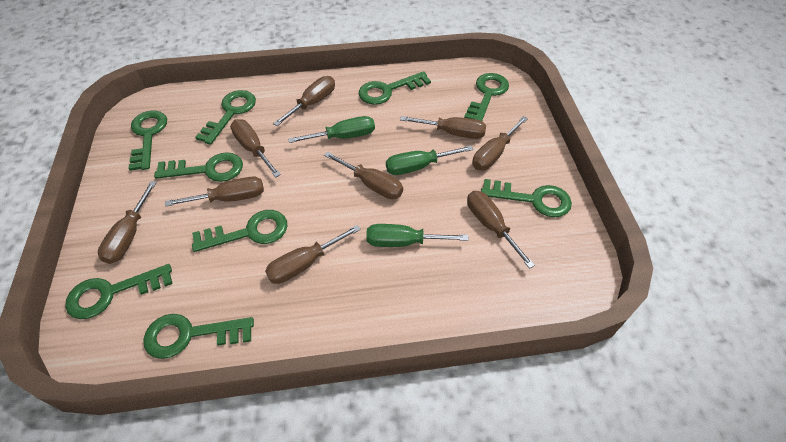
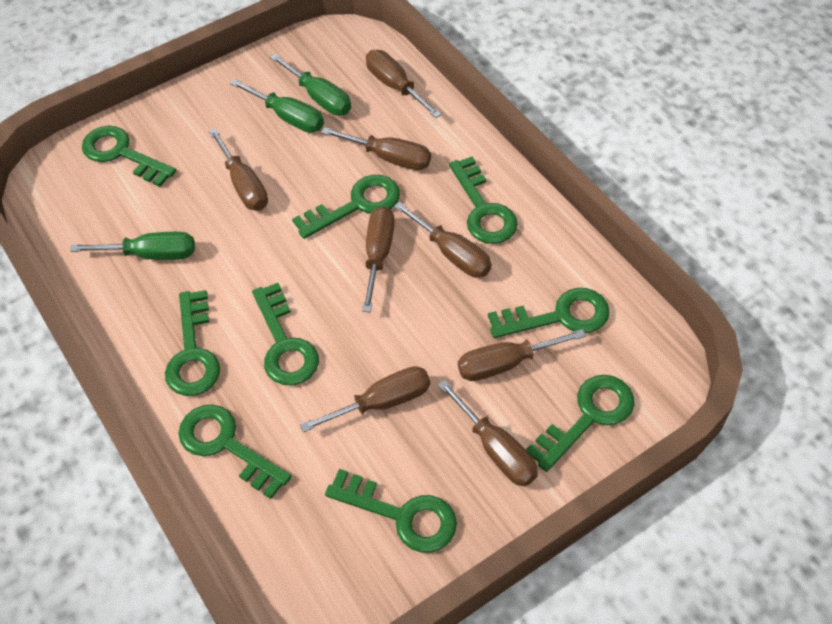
brown screwdriver: [98,181,157,264] [165,177,264,207] [230,119,281,178] [265,225,361,284] [273,76,335,126] [324,152,403,199] [400,116,486,139] [467,191,535,269] [472,116,528,170] = 9 -> [209,128,268,211] [300,366,430,432] [321,127,431,170] [362,207,395,312] [366,50,442,118] [394,202,491,278] [438,380,538,486] [458,329,586,381] = 8

